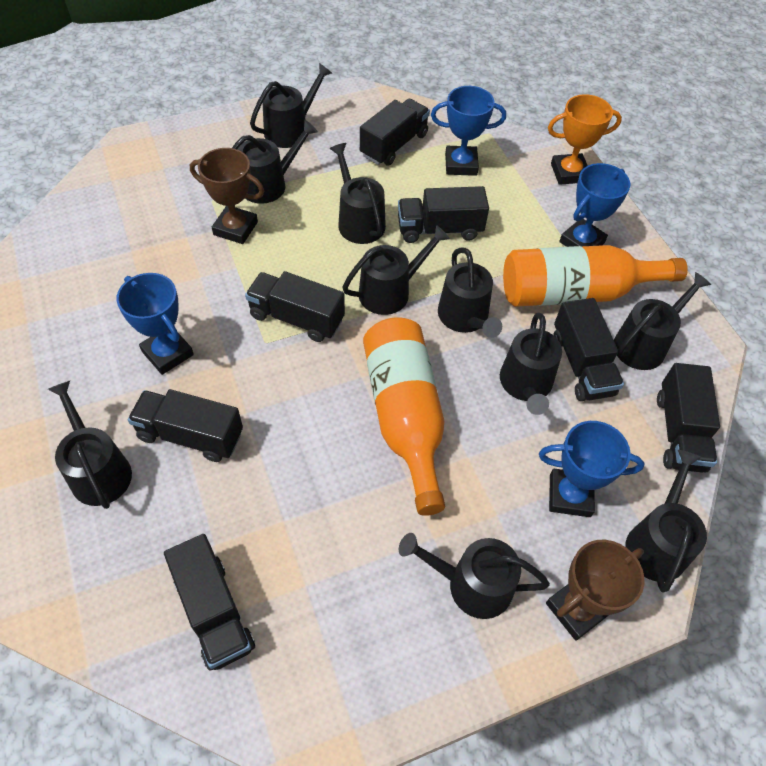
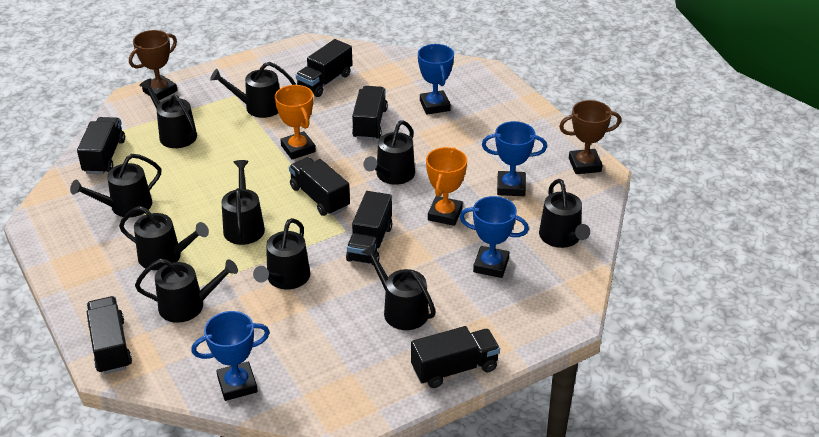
orange bottle: [363,317,445,516] [503,245,688,307] = 2 -> none = 0
orange trophy: [548,94,622,185] = 1 -> [275,85,316,159] [426,147,467,226] = 2

